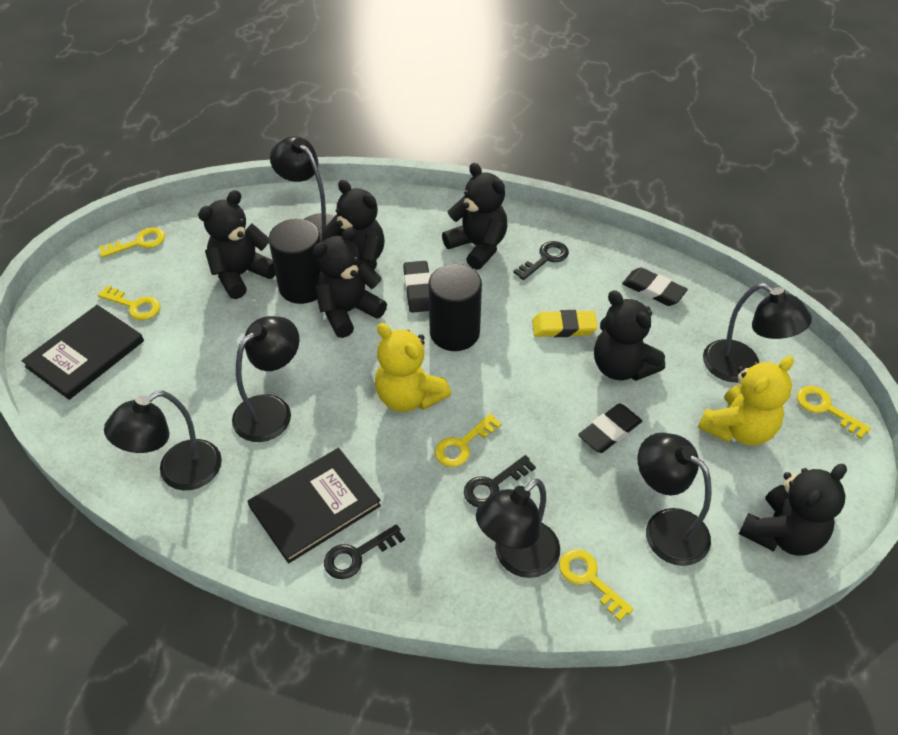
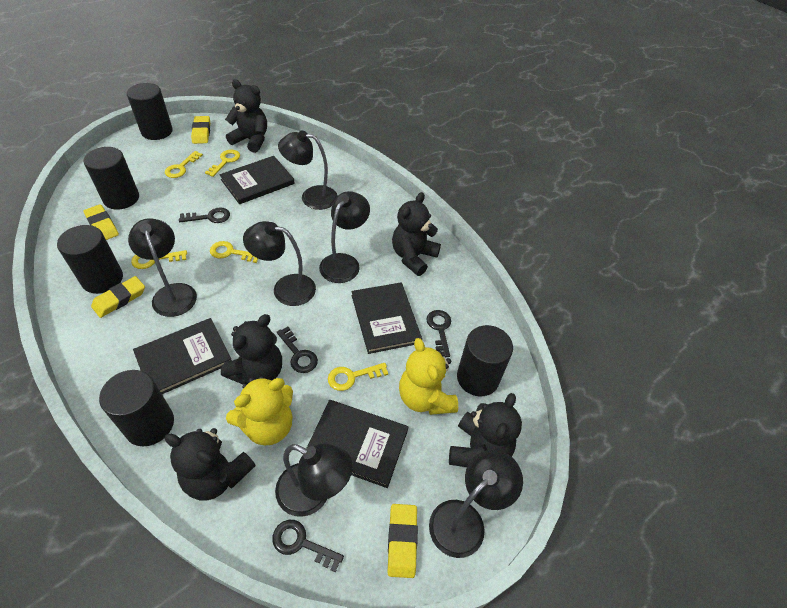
black book: [21,305,144,400] [247,448,381,564] = 2 -> [133,318,232,394] [219,156,295,204] [307,400,408,488] [352,283,422,354] = 4
black cylinder: [269,219,321,304] [429,264,482,351] = 2 -> [57,225,123,294] [84,147,139,210] [99,370,174,446] [127,83,173,140] [457,325,513,396] = 5
black eraser: [403,261,430,313] [578,403,642,453] [622,267,688,306] = 3 -> none = 0
black key: [324,524,405,579] [464,455,536,507] [513,241,569,280] = 3 -> [179,207,230,223] [272,520,344,572] [277,327,318,373] [426,310,451,357] = 4
black teddy bear: [198,190,276,299] [312,227,387,338] [322,180,385,270] [442,163,507,270] [594,290,665,381] [739,464,847,556] = 6 -> [164,428,256,501] [221,314,282,385] [225,79,267,153] [392,192,441,276] [449,393,522,467] = 5
yellow eraser: [532,310,598,337] = 1 -> [83,204,119,240] [91,276,145,318] [191,116,210,144] [388,504,418,578] = 4

